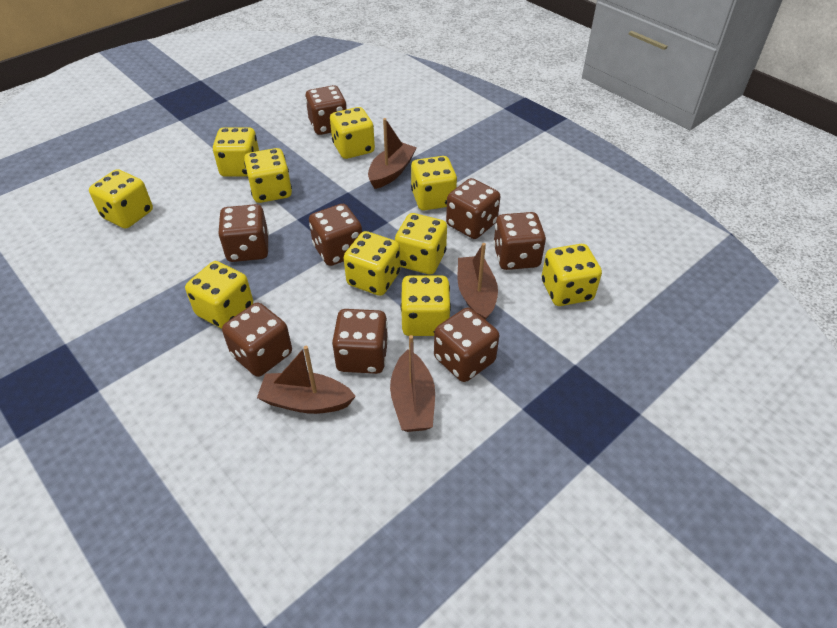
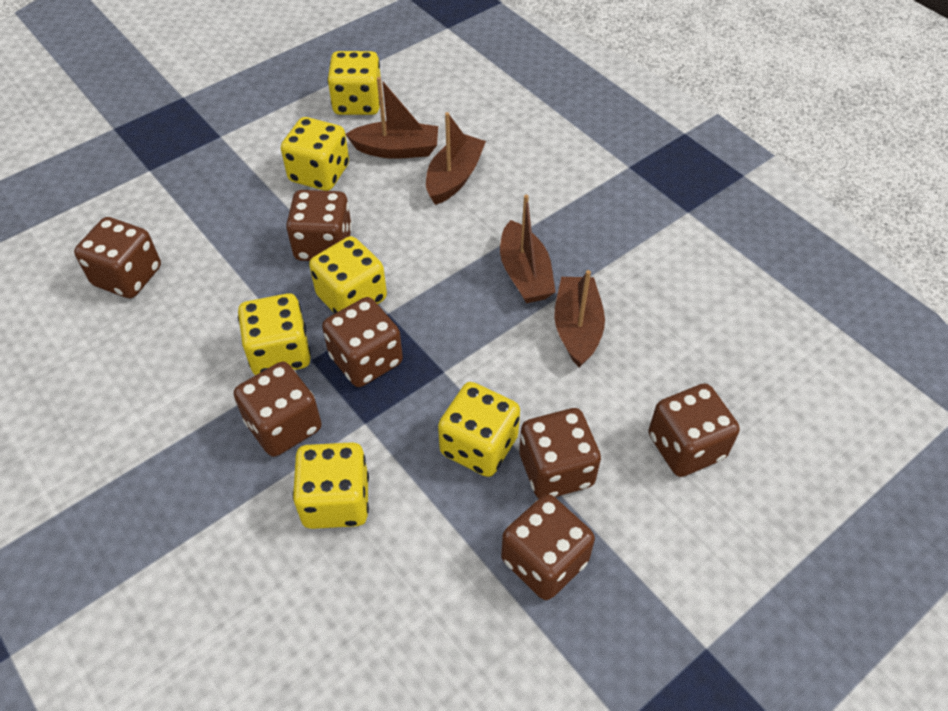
brown dice: [218,204,269,262] [222,303,292,377] [305,85,347,135] [309,204,362,266] [332,309,388,374] [434,308,500,382] [446,178,500,239] [493,212,546,270] = 8 -> [74,217,161,298] [234,362,322,457] [286,190,352,261] [322,297,403,387] [501,494,595,600] [519,408,601,499] [648,384,740,477] = 7
yellow dice: [89,169,153,229] [185,261,253,329] [213,127,259,177] [244,148,292,203] [330,107,375,159] [344,231,401,296] [395,213,447,275] [401,275,451,336] [411,156,457,210] [542,244,602,306] = 10 -> [238,293,311,375] [281,117,349,191] [293,442,369,529] [309,236,387,313] [327,51,381,115] [438,382,520,477] = 6

